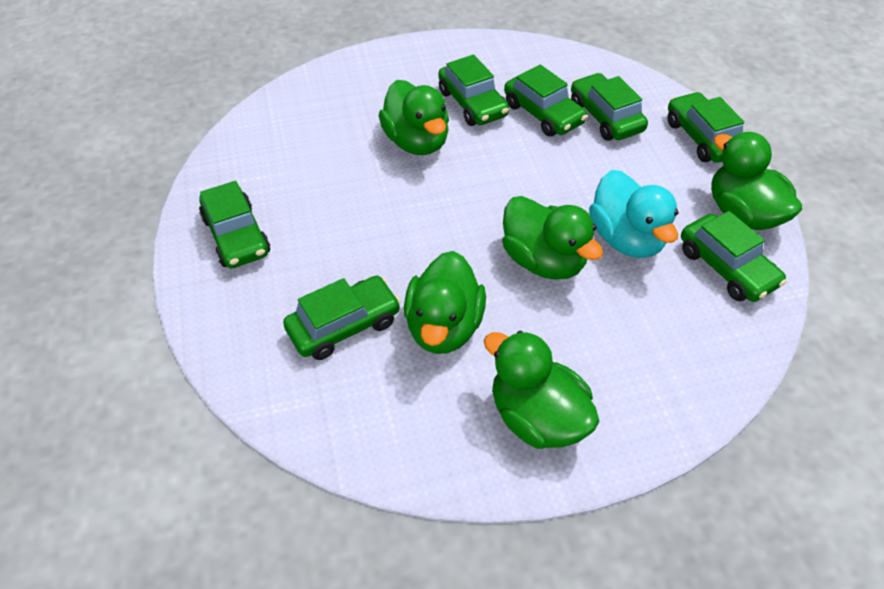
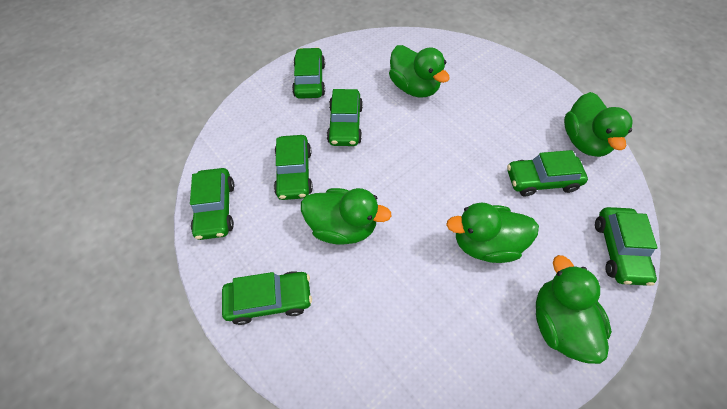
turquoise duck: [589,170,679,258] = 1 -> none = 0

